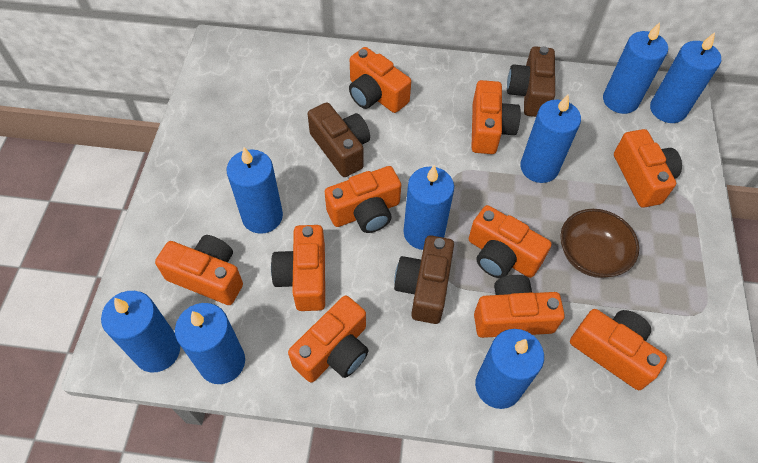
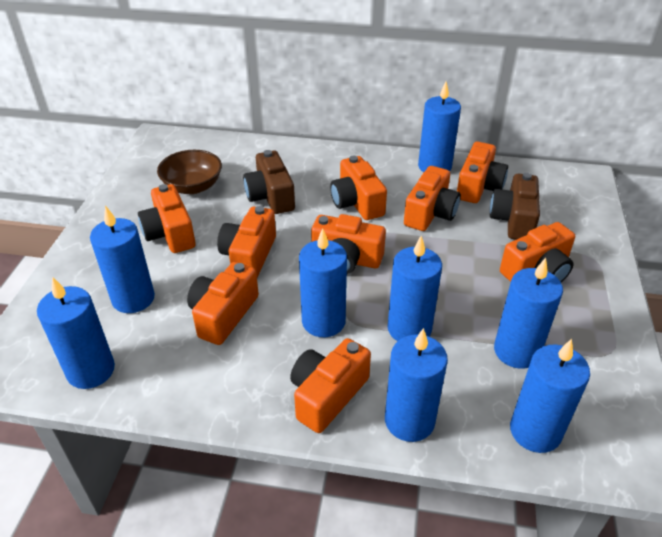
brown camera: [308,102,370,177] [394,235,454,324] [507,46,555,117] = 3 -> [243,150,295,214] [490,173,540,240] = 2
orange camera: [155,235,243,305] [271,225,325,311] [288,295,369,382] [324,166,401,233] [349,47,411,113] [469,205,551,278] [471,80,521,154] [474,275,565,338] [570,309,667,390] [614,129,682,208] = 10 -> [138,184,196,253] [187,262,259,345] [217,206,276,278] [290,338,371,433] [311,214,386,274] [330,156,387,220] [404,166,461,231] [457,142,508,203] [500,222,575,282] = 9

